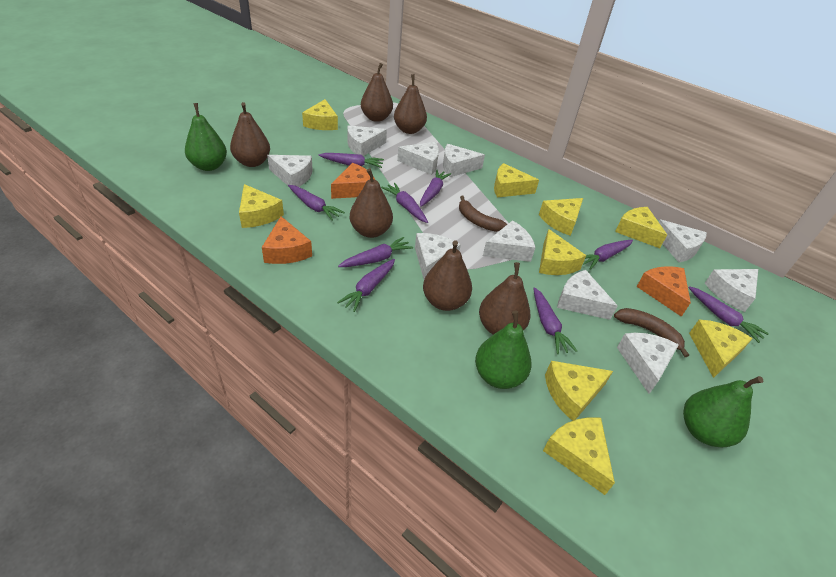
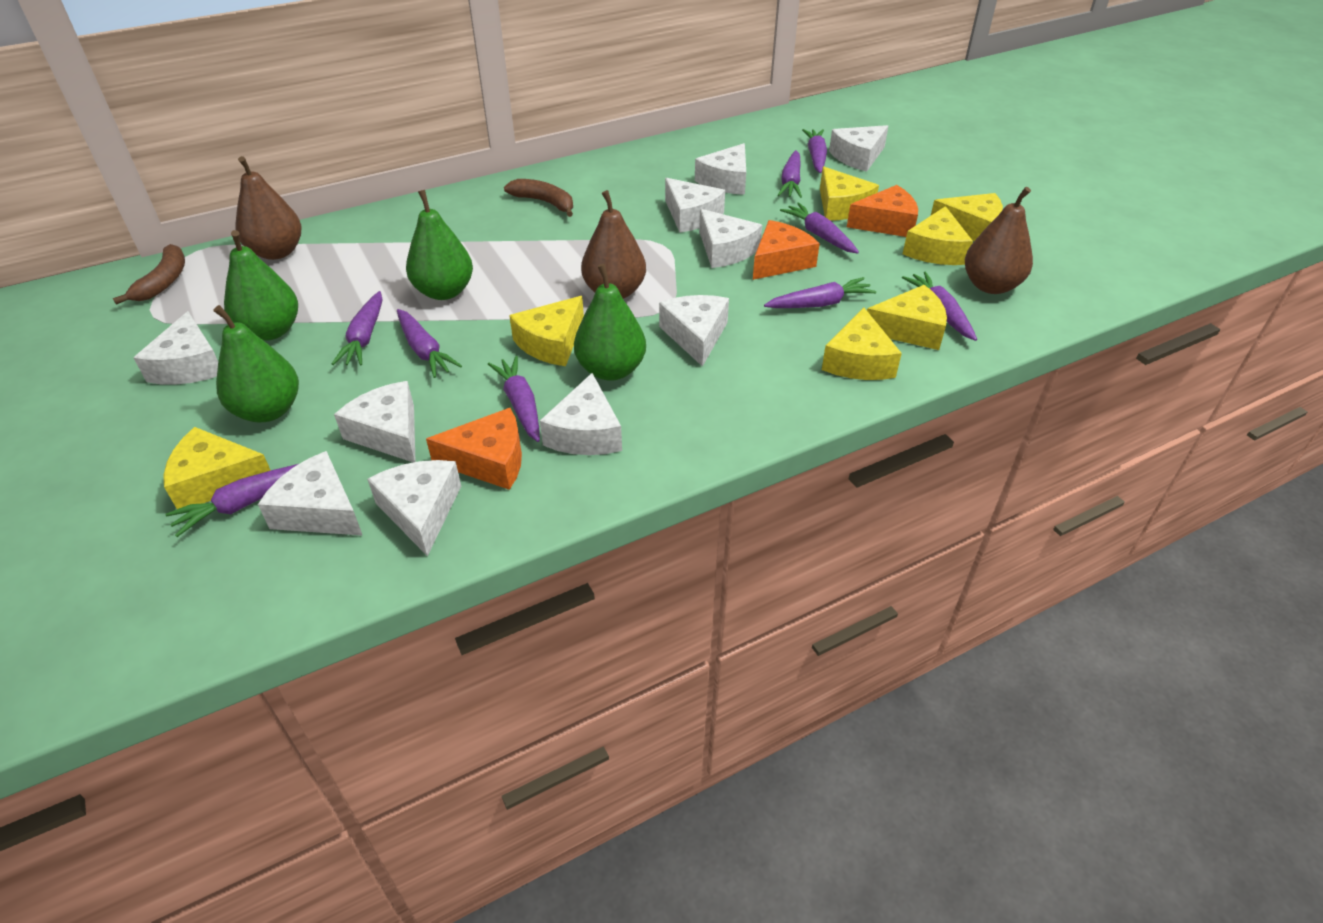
brown pear: [230,102,270,167] [350,168,393,238] [361,63,393,122] [394,74,427,134] [423,240,472,311] [479,262,531,335] = 6 -> [235,156,302,260] [581,190,646,299] [965,187,1033,294] = 3
green pear: [185,103,227,171] [475,311,531,389] [683,376,763,447] = 3 -> [213,305,299,422] [224,230,298,341] [406,190,473,300] [574,264,646,381] = 4
yellow cheese: [239,184,284,228] [302,99,338,130] [494,163,539,197] [539,198,583,236] [539,229,586,275] [543,417,615,495] [545,361,613,421] [615,207,667,248] [689,320,753,378] = 9 -> [163,427,271,509] [509,296,584,366] [820,167,879,221] [822,308,902,380] [867,285,947,350] [903,206,973,265] [931,193,1003,241] = 7

